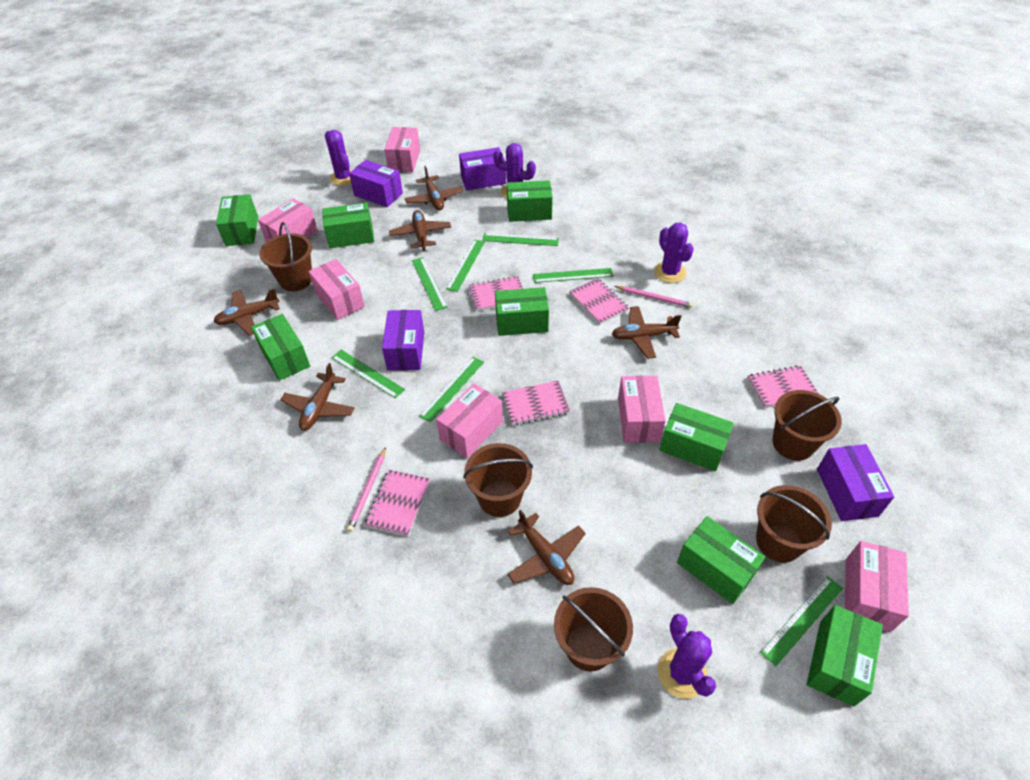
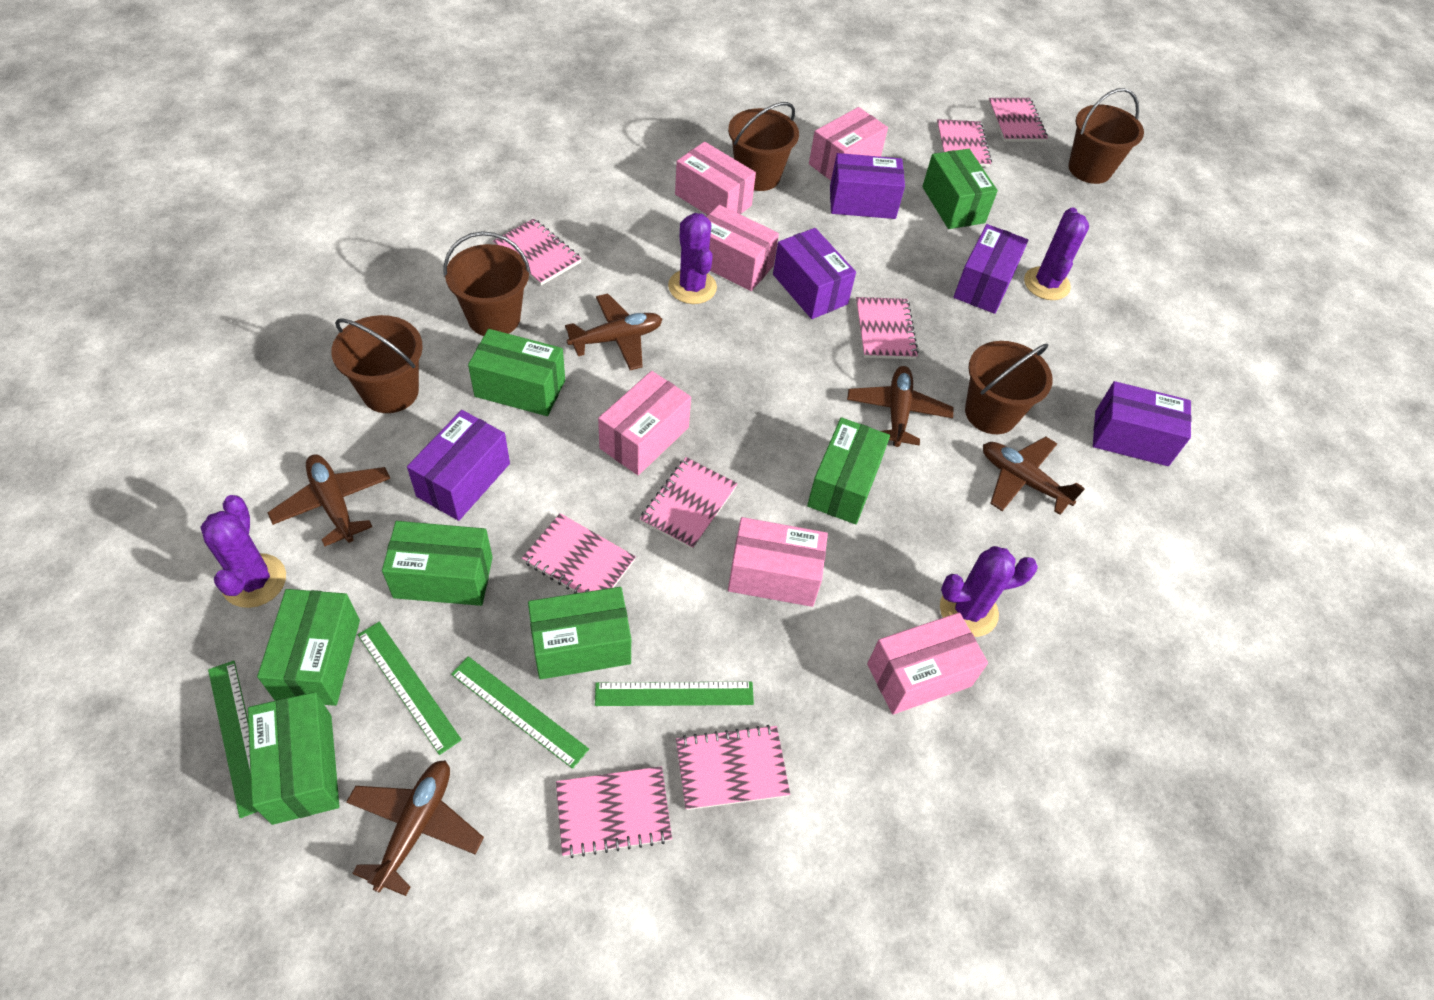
brown plane: [214,288,280,336] [280,363,355,431] [389,210,451,251] [405,166,463,210] [507,509,586,585] [612,306,681,359] = 6 -> [267,454,390,546] [346,760,484,896] [565,294,662,370] [847,366,954,447] [983,437,1085,515] = 5
green box: [216,194,258,246] [251,314,310,381] [322,202,374,248] [495,287,549,336] [507,180,553,222] [659,403,734,471] [677,516,765,604] [807,605,883,706] = 8 -> [248,692,339,825] [257,589,360,706] [382,521,493,606] [468,329,565,416] [528,587,631,679] [807,417,890,524] [922,149,998,229] = 7
green ruler: [331,349,405,399] [412,257,448,311] [419,357,484,423] [446,239,485,292] [482,233,559,246] [533,268,613,283] [760,576,843,666] = 7 -> [208,661,258,818] [358,622,462,755] [451,656,589,769] [595,682,754,706] = 4
pink notebook: [365,470,430,537] [469,276,523,311] [502,381,570,425] [569,278,629,324] [747,365,819,408] = 5 -> [493,218,582,285] [522,513,636,594] [556,766,672,858] [640,457,738,550] [676,725,790,810] [856,297,919,359] [936,119,992,167] [988,98,1048,142] = 8
pink pencil: [347,447,386,532] [615,286,693,308] = 2 -> none = 0
purple box: [349,160,403,207] [382,310,424,370] [459,147,506,191] [817,444,894,521] = 4 -> [407,410,510,521] [773,228,856,319] [830,153,905,219] [954,224,1028,314] [1093,381,1192,466] = 5

